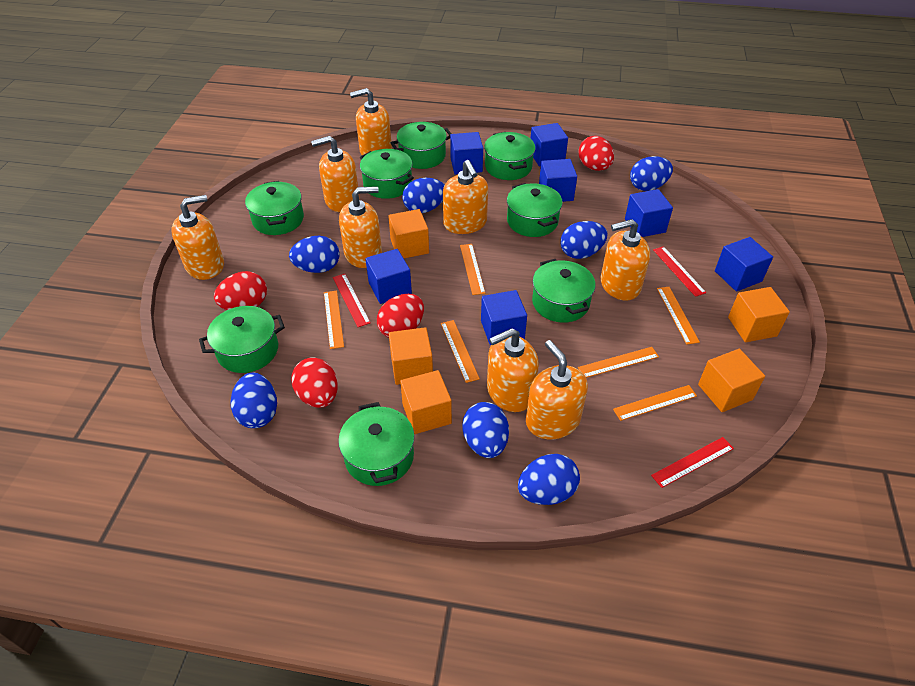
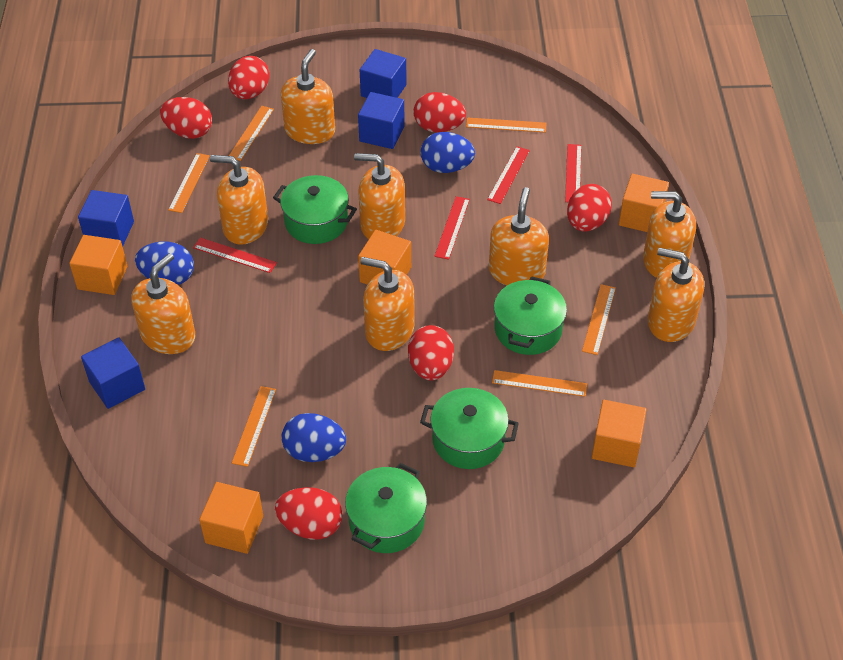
blue cube: [365,249,412,304] [450,132,483,175] [481,290,527,346] [530,123,568,167] [539,159,577,202] [625,189,673,237] [715,237,773,292] = 7 -> [78,190,134,247] [81,337,145,409] [358,92,405,149] [360,49,407,98] = 4
blue egg: [231,373,277,428] [289,236,339,273] [402,178,444,213] [462,402,509,458] [518,454,580,505] [561,221,607,259] [630,156,673,191] = 7 -> [135,242,194,285] [281,413,346,462] [421,132,475,173] = 3
green pot: [199,306,285,373] [245,181,304,235] [338,402,415,486] [360,149,414,199] [390,122,451,169] [484,132,535,180] [507,183,563,237] [532,259,596,323] = 8 -> [273,175,357,244] [345,463,427,553] [420,388,519,469] [494,276,567,355] = 4
red egg: [214,271,267,310] [291,357,338,408] [377,294,424,338] [579,136,614,171] = 4 -> [160,97,212,139] [228,56,270,99] [275,487,343,539] [408,325,454,381] [413,92,466,132] [567,184,612,232] = 6
red ruler: [333,274,371,327] [651,437,734,488] [653,246,706,297] = 3 -> [193,238,277,273] [434,196,470,260] [487,146,530,204] [565,144,582,202] = 4

